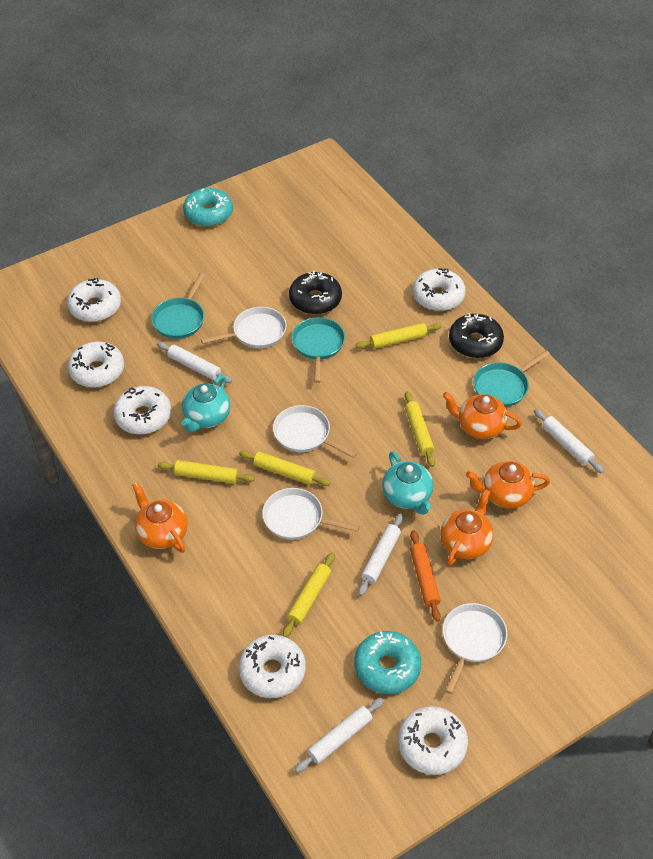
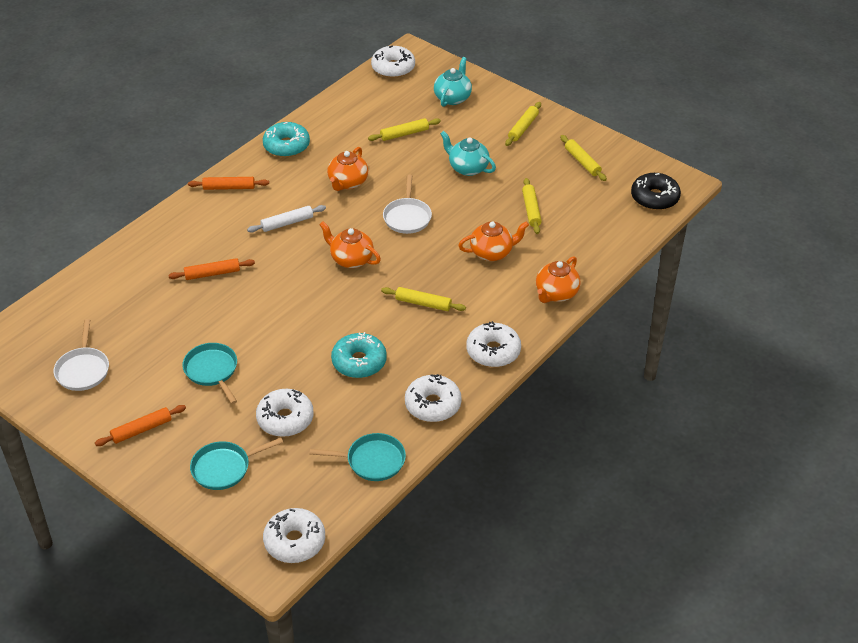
black donut: [289,271,342,315] [449,313,504,358] = 2 -> [631,173,681,210] = 1
orange rolling pin: [410,530,441,621] = 1 -> [95,405,186,446] [168,258,255,280] [188,177,269,190] = 3
white donut: [67,278,121,322] [68,342,124,388] [113,386,171,434] [239,635,306,698] [398,706,468,775] [413,268,466,311] = 6 -> [256,389,314,437] [263,508,325,563] [371,46,415,78] [405,374,462,422] [466,321,521,367] = 5
white pan: [201,307,287,348] [262,488,360,540] [273,405,357,458] [442,603,507,694] = 4 -> [53,319,109,391] [383,175,432,234] = 2
white rolling pin: [157,342,232,383] [295,698,384,773] [358,513,404,596] [534,409,604,473] = 4 -> [247,205,326,232] = 1

